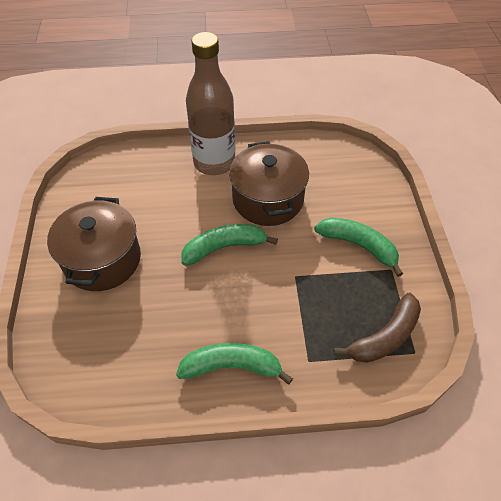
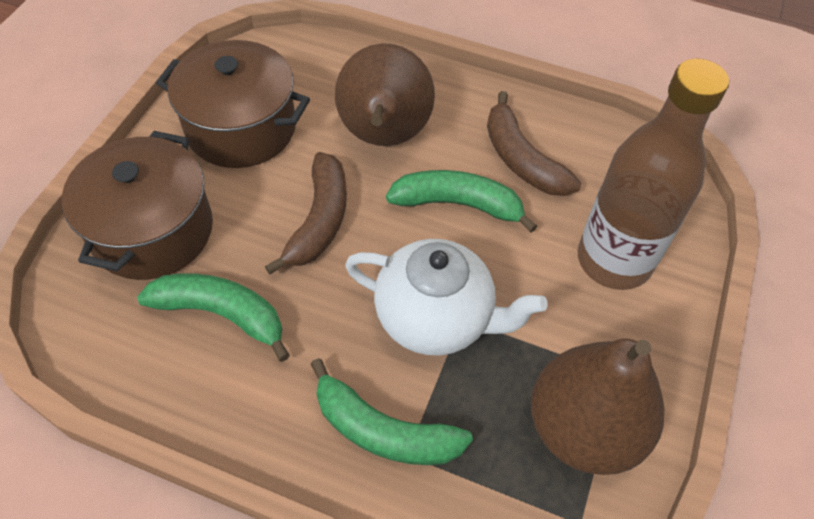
brown banana: [334,293,421,363] = 1 -> [265,152,347,274] [487,91,581,196] = 2
brown pear: none = 0 -> [335,43,435,146] [531,339,664,475] = 2
white teapot: none = 0 -> [345,239,548,356] = 1

